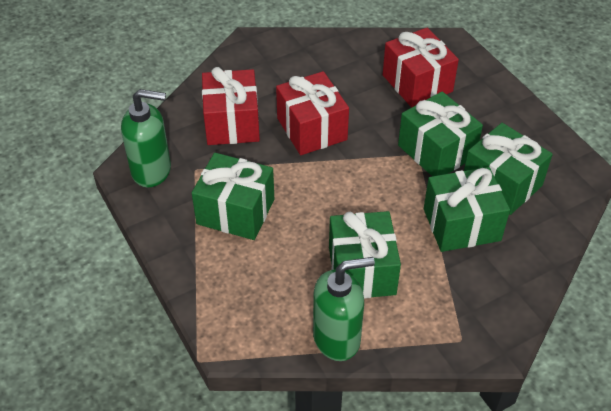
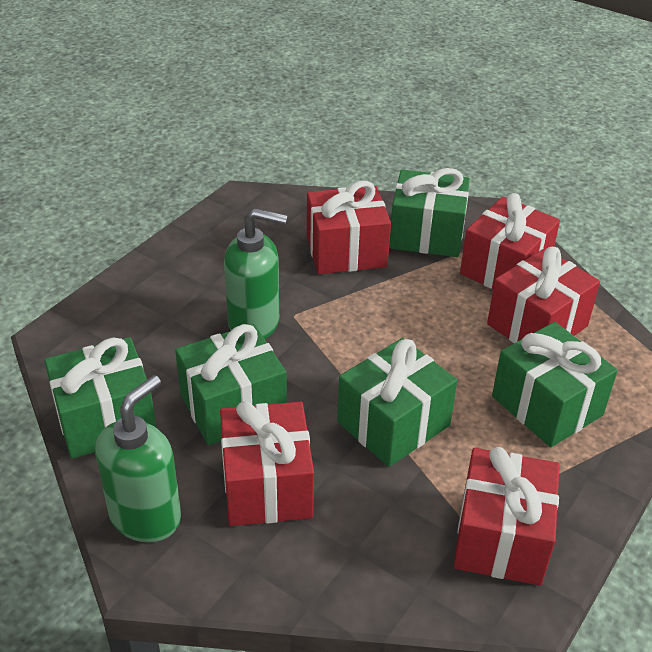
red gift: [202,67,260,145] [276,71,349,155] [383,28,459,108] = 3 -> [220,401,314,526] [307,181,391,274] [454,447,560,586] [460,193,560,289] [487,247,600,343] = 5

